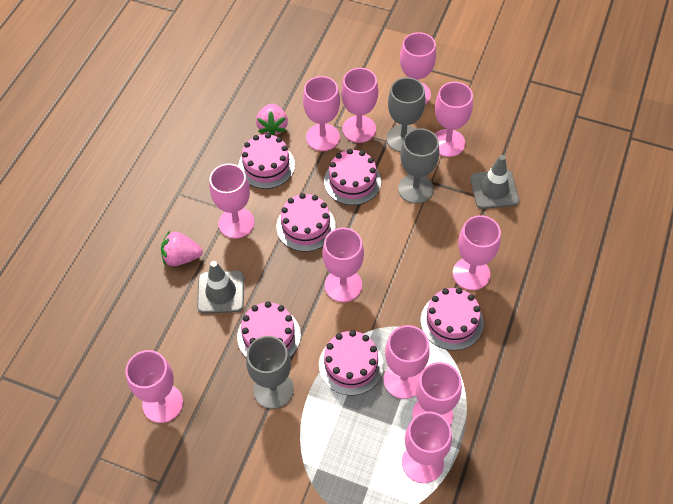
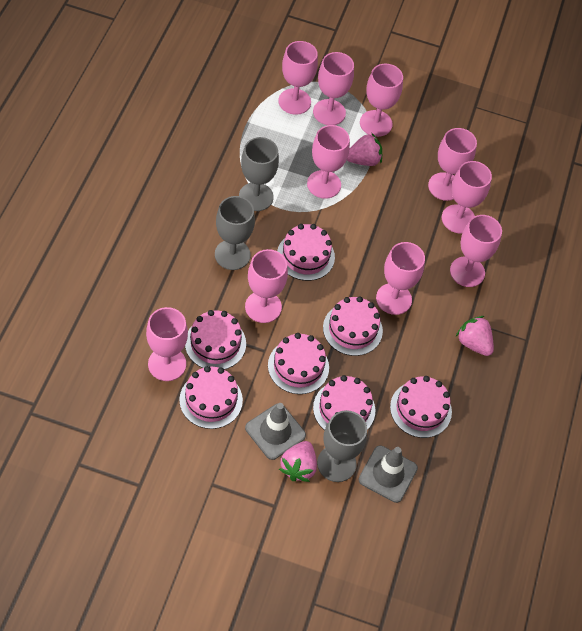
pink cake: [237,301,301,357] [238,133,295,189] [277,193,335,252] [319,330,384,396] [324,149,381,205] [420,288,484,350] = 6 -> [179,366,243,429] [185,310,246,370] [268,333,329,394] [277,224,335,281] [313,375,375,430] [323,296,383,356] [390,376,452,438] = 7
pink goblet: [125,350,183,423] [210,164,255,239] [303,76,340,151] [322,228,364,302] [341,68,378,143] [384,325,430,399] [400,32,436,104] [402,411,452,483] [412,362,462,426] [435,82,473,157] [453,215,501,290] = 11 -> [146,307,188,381] [245,249,288,323] [278,41,318,115] [307,125,350,199] [313,52,354,125] [360,64,403,137] [376,242,425,315] [428,128,477,201] [442,161,492,233] [450,215,502,287] = 10
pink strawberry: [161,230,203,266] [256,104,288,136] = 2 -> [279,441,317,482] [347,133,382,166] [456,316,494,356] = 3

